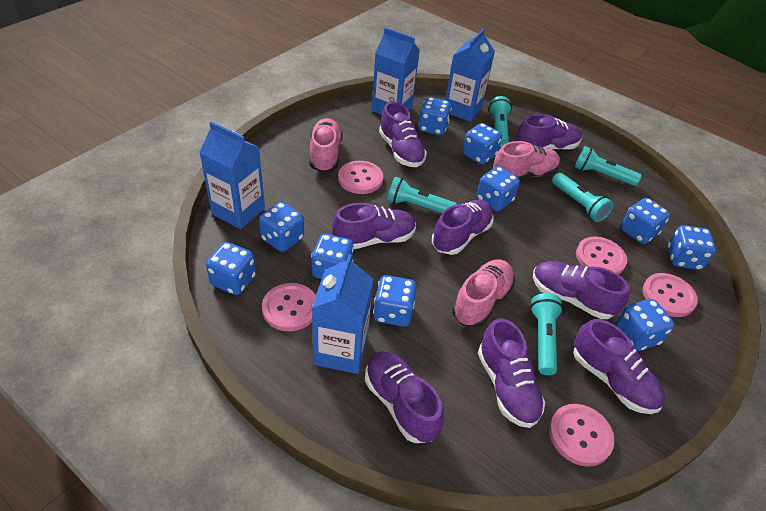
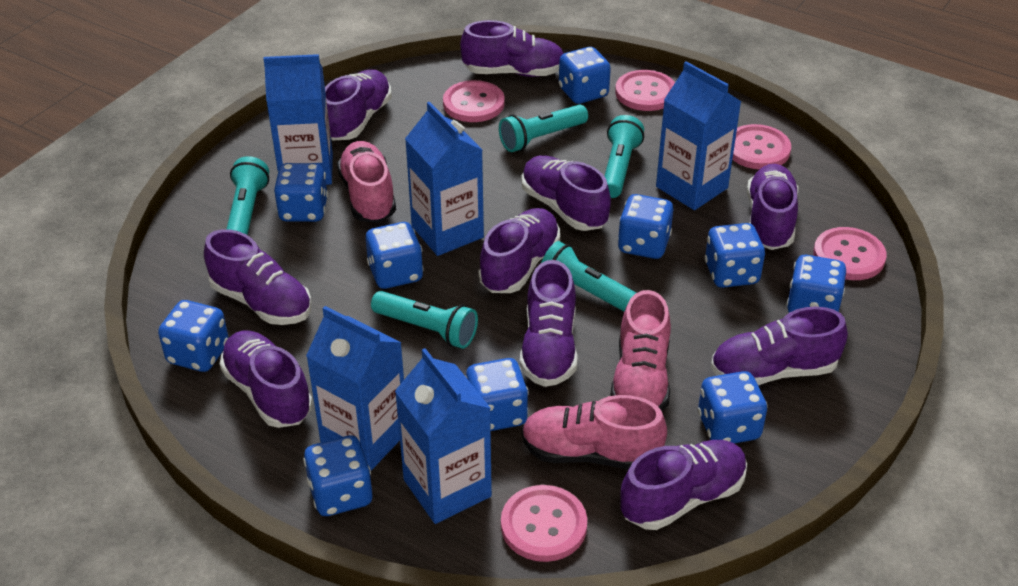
blue carton: [199,121,265,229] [312,254,373,374] [372,27,420,115] [445,28,495,122] = 4 -> [263,54,333,185] [306,306,404,471] [395,348,492,524] [405,102,484,256] [656,61,742,210] = 5
purple shoe: [332,203,416,249] [365,351,444,443] [379,102,427,167] [432,200,494,255] [478,318,545,428] [516,114,582,150] [533,261,630,319] [573,319,665,414] = 8 -> [204,229,312,325] [220,331,313,428] [325,69,392,140] [460,20,564,77] [479,208,560,293] [520,260,578,387] [522,155,611,231] [620,440,747,530] [711,307,848,385] [747,164,798,250] = 10

